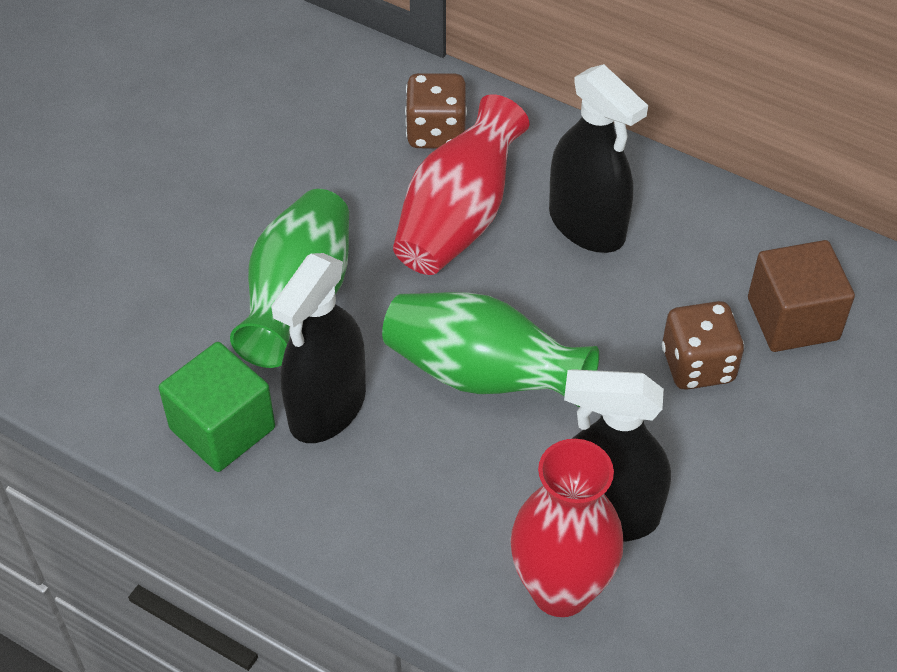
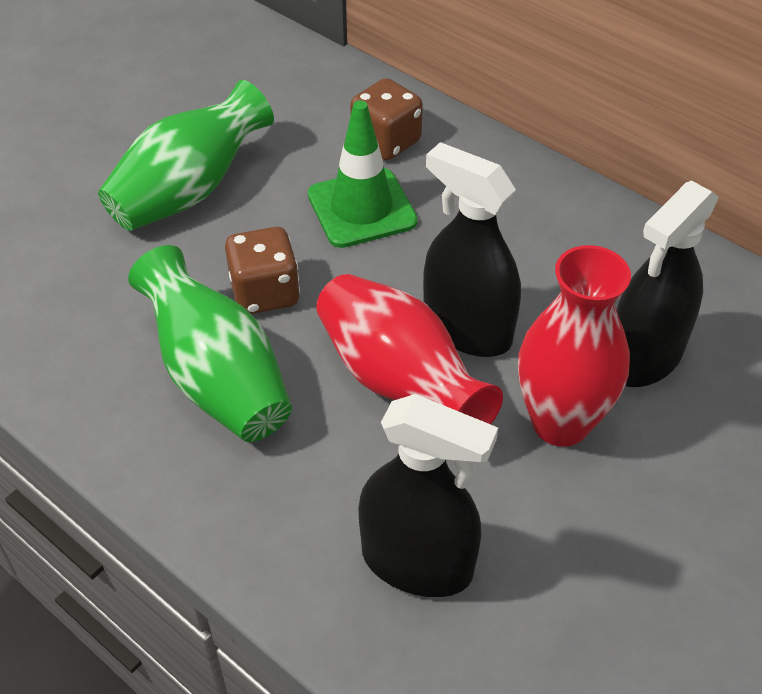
brown cube: [748,240,855,352] = 1 -> none = 0
green cube: [159,342,275,472] = 1 -> none = 0
green traffic cone: none = 0 -> [308,101,418,248] = 1

